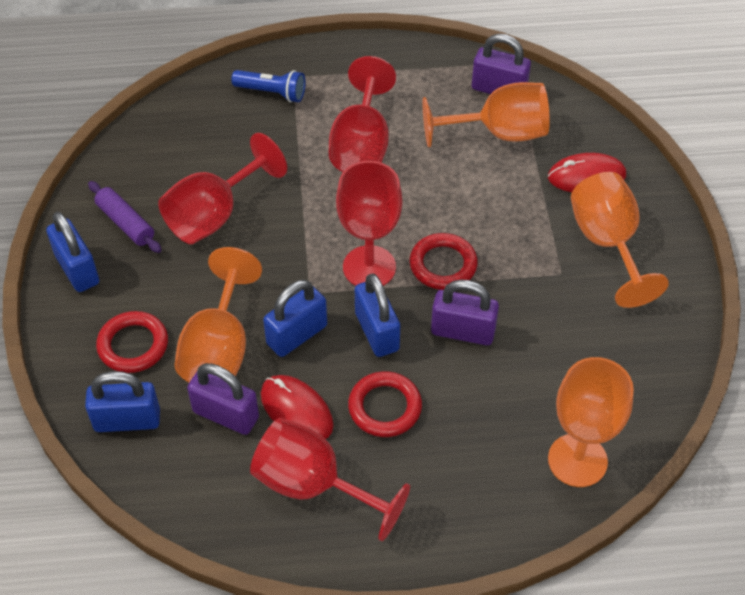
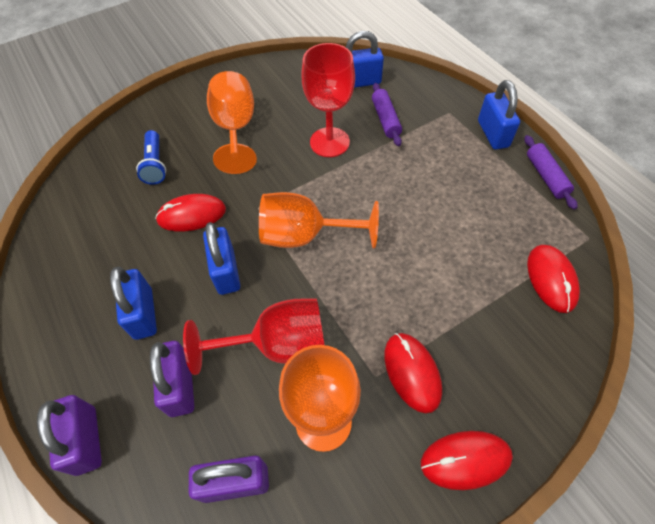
orange goblet: [174,247,262,382] [422,82,550,147] [548,357,634,487] [571,172,669,308] = 4 -> [207,71,257,174] [259,192,379,248] [279,345,361,452] = 3
purple rolling pin: [88,181,161,253] = 1 -> [372,83,402,146] [524,135,578,209] = 2
red goblet: [158,133,287,244] [250,418,410,541] [329,56,396,172] [336,161,402,286] = 4 -> [183,298,324,375] [301,43,355,157] = 2
red mouse: [261,375,334,439] [548,153,626,192] = 2 -> [155,194,226,232] [384,333,442,413] [421,431,513,490] [527,245,580,313] = 4
red ring: [96,311,168,373] [348,371,422,437] [409,233,478,290] = 3 -> none = 0

